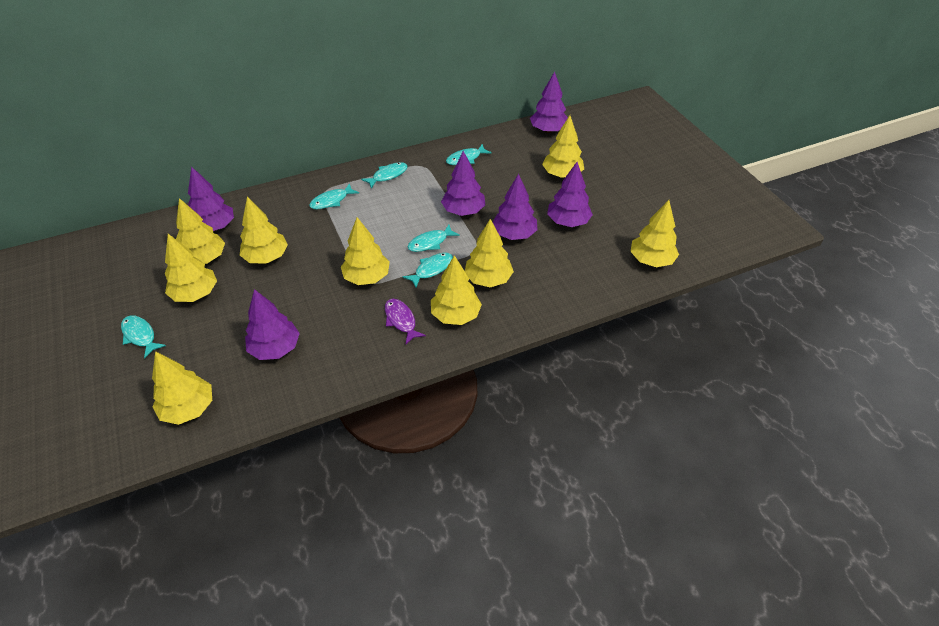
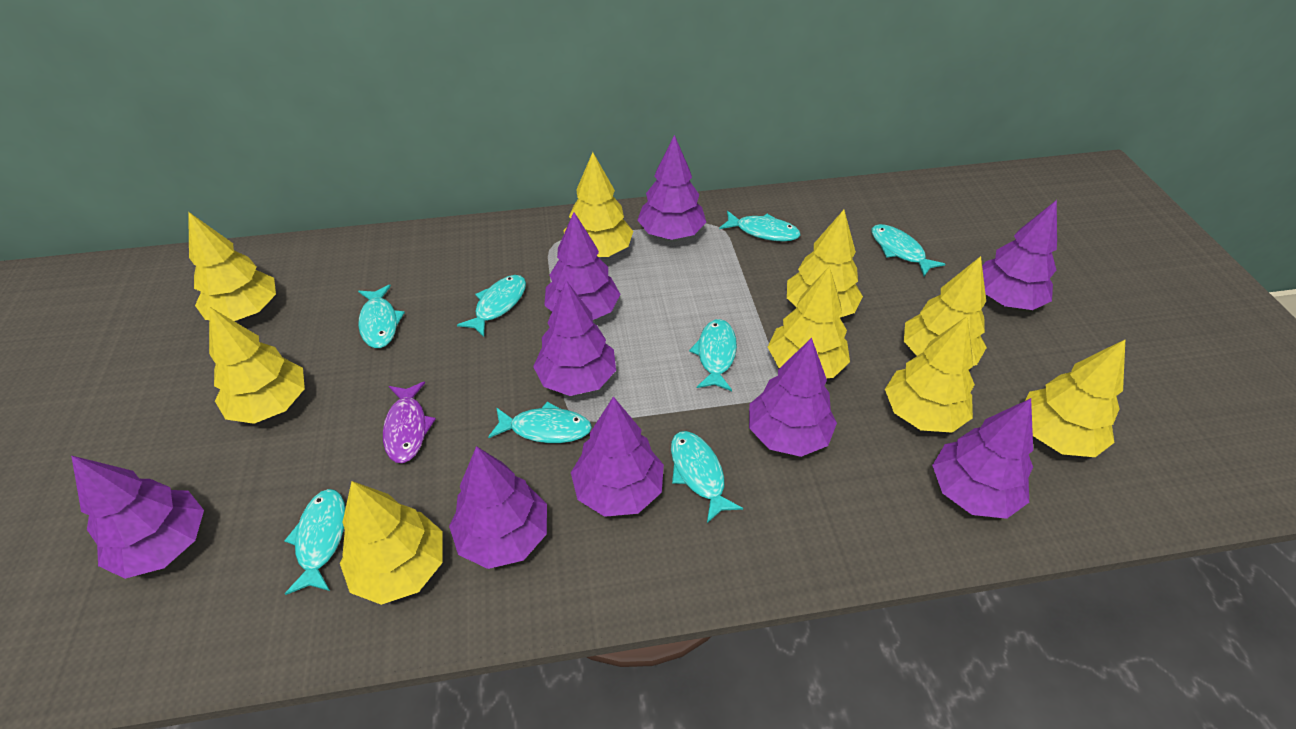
purple tree: [188,166,234,231] [245,289,300,360] [441,151,485,216] [493,174,537,240] [530,71,568,133] [547,162,593,227] = 6 -> [71,455,204,579] [449,446,547,569] [533,280,616,396] [544,212,620,320] [571,396,664,517] [637,135,706,240] [749,338,837,457] [932,398,1033,519] [982,200,1057,310] = 9
turquoise fish: [121,315,166,358] [309,183,359,209] [361,162,408,189] [402,253,453,288] [407,225,460,252] [446,144,492,165] = 6 -> [284,489,345,595] [358,285,405,348] [457,275,526,337] [488,402,592,443] [671,431,743,523] [689,319,737,391] [719,211,800,242] [872,224,945,276] = 8

